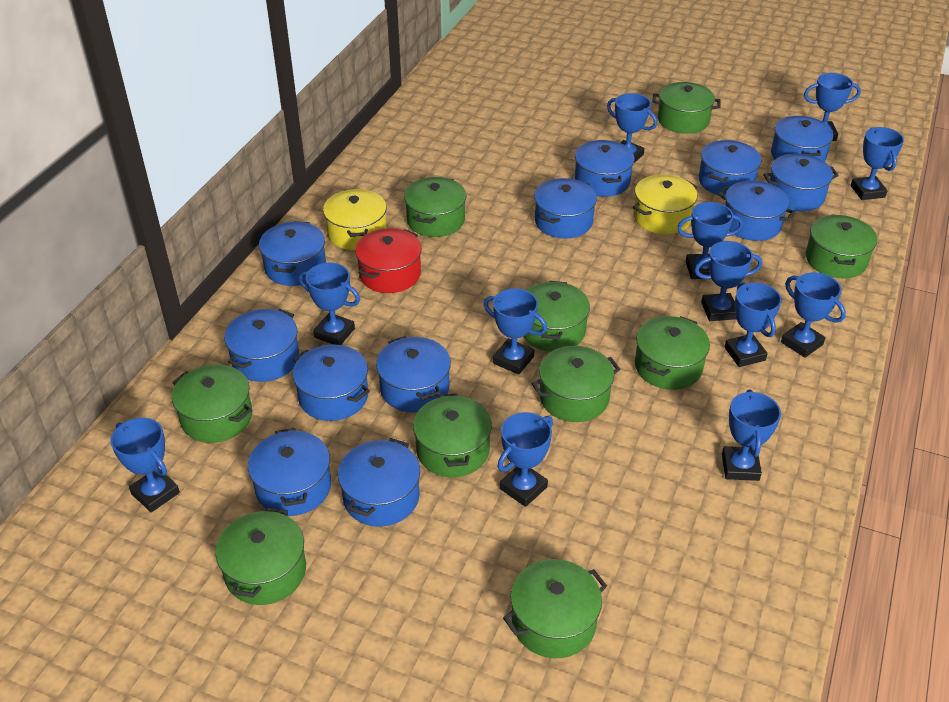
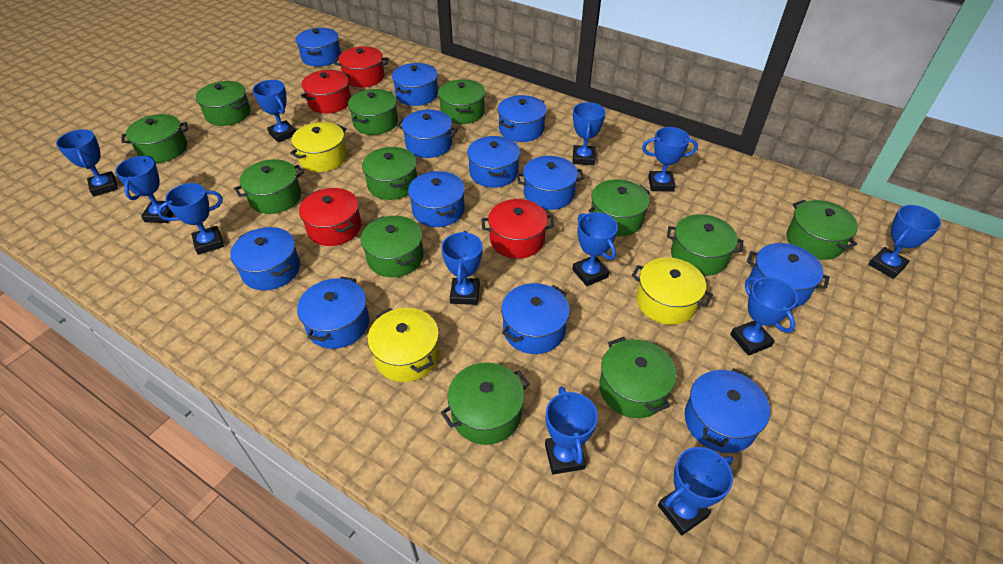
green pot: [172,364,252,443] [216,507,306,605] [404,177,466,237] [413,393,492,477] [503,559,607,658] [523,281,590,352] [531,346,620,422] [635,316,710,390] [652,82,720,134] [806,214,877,278] = 10 -> [121,114,188,163] [196,81,251,126] [234,159,304,214] [348,89,398,135] [361,216,423,277] [362,147,417,200] [438,79,485,124] [441,362,530,445] [588,179,650,236] [599,337,677,418] [667,214,743,276] [787,200,858,260] = 12
red pot: [355,228,422,293] = 1 -> [299,188,361,246] [301,70,351,114] [334,46,389,87] [482,199,554,259] = 4
yellow pot: [323,189,387,250] [633,174,698,234] = 2 -> [290,122,347,172] [368,308,440,382] [631,257,713,325] = 3

